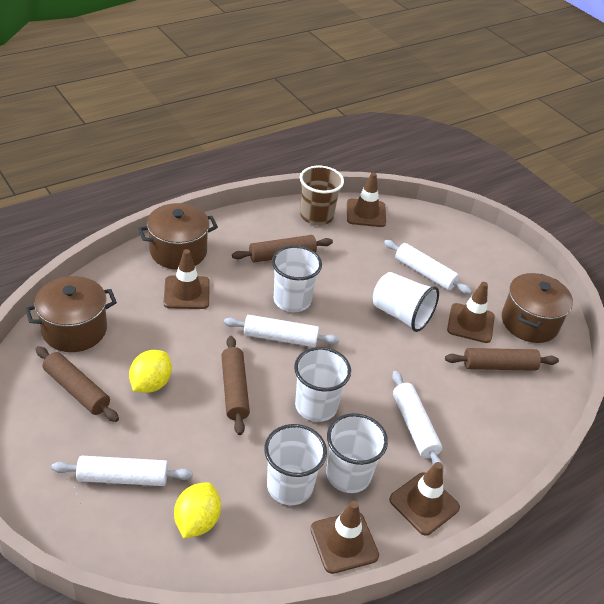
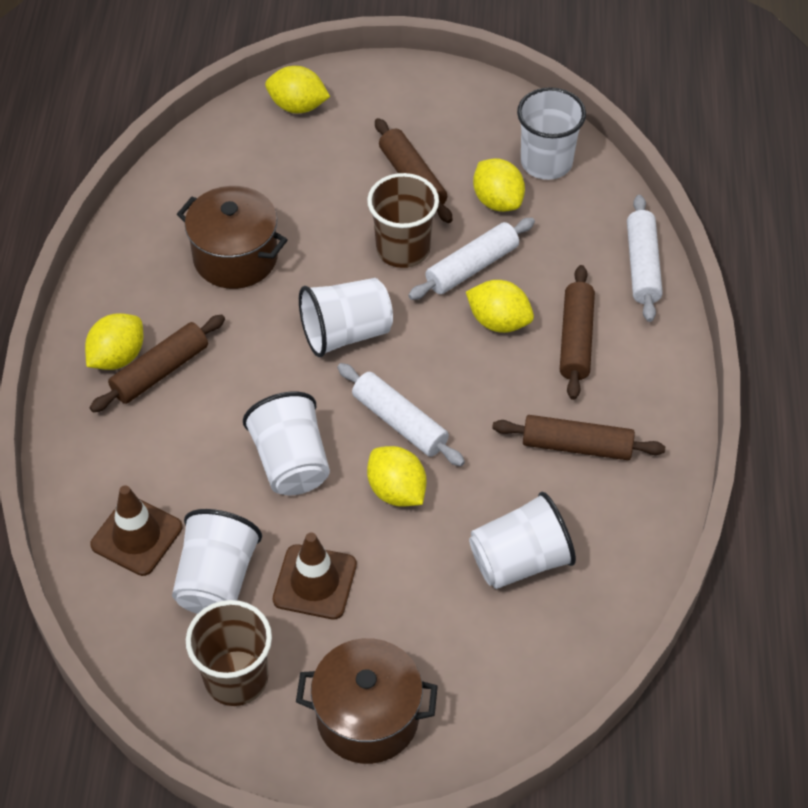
brown cup: [300,166,344,225] = 1 -> [186,600,272,706] [367,173,439,268] = 2
brown pot: [25,276,117,352] [138,203,218,270] [502,273,573,343] = 3 -> [177,186,287,289] [296,638,438,764] = 2
brown traffic cone: [164,249,210,309] [310,501,379,574] [347,172,386,227] [389,462,460,536] [447,282,495,343] = 5 -> [90,485,182,576] [273,533,357,619] = 2
white rolling pin: [51,456,193,486] [224,315,339,347] [384,240,472,294] [392,371,444,472] = 4 -> [338,363,465,466] [408,218,535,300] [627,195,663,322] = 3
yellow lemon: [129,350,172,393] [174,482,221,538] = 2 -> [85,313,143,370] [265,66,330,113] [367,446,426,507] [466,280,534,333] [473,158,525,212] = 5

